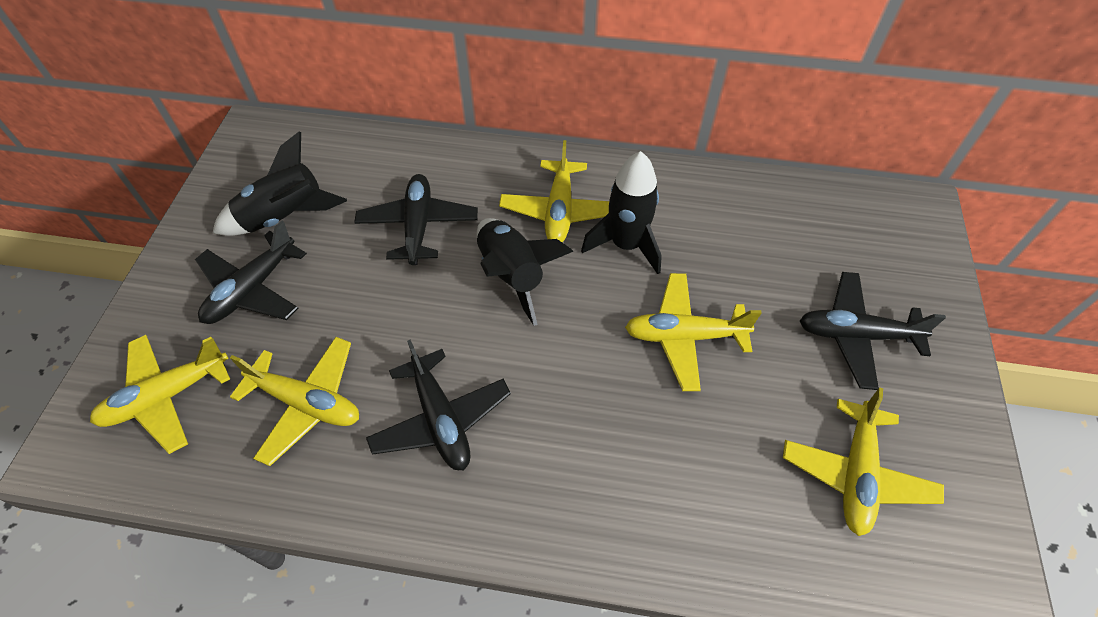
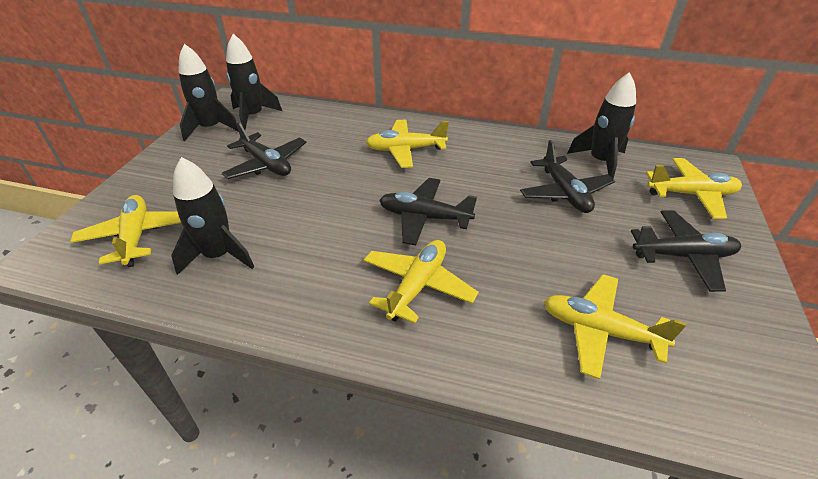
black rocket: [213,131,347,236] [477,218,573,326] [581,151,662,274] = 3 -> [171,157,254,275] [178,44,239,141] [226,34,282,130] [567,72,636,178] = 4

